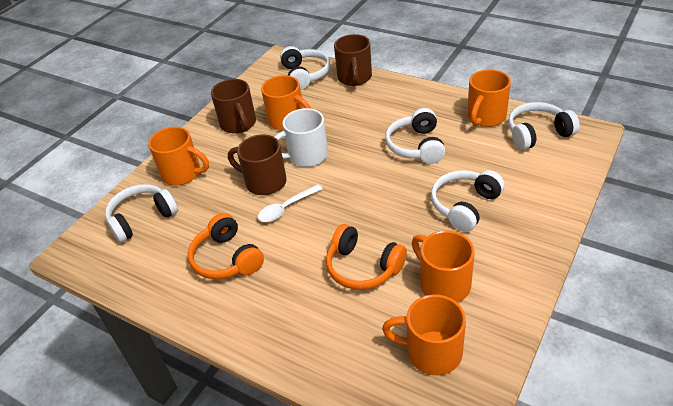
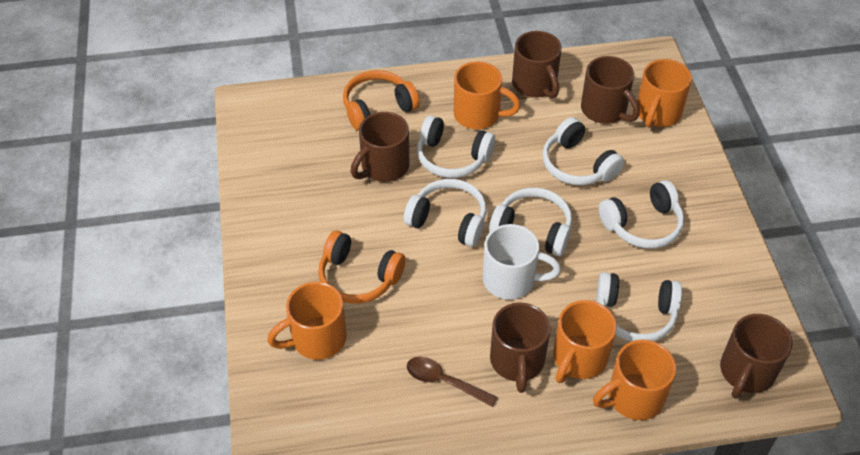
brown mug: [211,79,256,133] [228,134,287,195] [334,34,372,86] = 3 -> [351,112,410,182] [490,302,550,393] [512,31,562,98] [581,56,640,124] [720,314,792,398] = 5
brown spoon: none = 0 -> [407,356,498,407] = 1
white headphones: [105,184,178,243] [280,46,331,90] [385,108,446,164] [431,170,505,232] [508,102,580,150] = 5 -> [404,179,486,247] [417,115,495,178] [489,188,572,256] [543,117,624,185] [596,272,682,342] [599,180,684,248] = 6
white spoon: [258,184,323,222] = 1 -> none = 0

